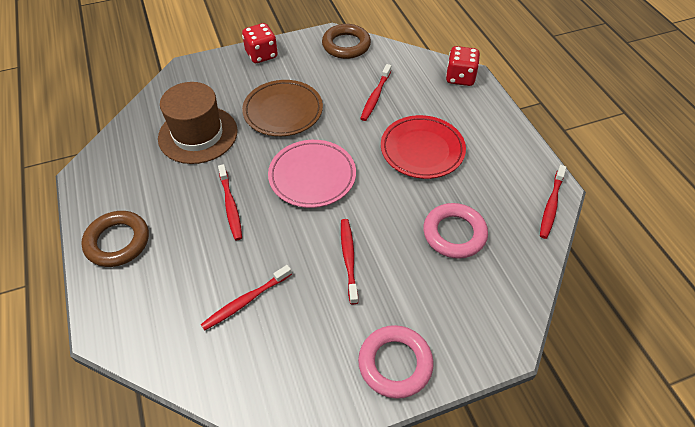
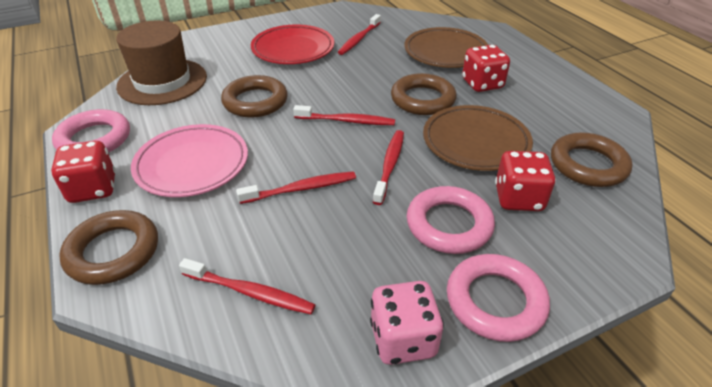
brown plate: [242,80,323,136] = 1 -> [404,27,488,68] [423,105,533,171] = 2
brown ring: [81,211,149,267] [322,24,371,59] = 2 -> [59,210,158,285] [221,75,288,118] [391,73,457,115] [551,132,632,187] = 4
pink dice: none = 0 -> [370,281,444,365] = 1
pink ring: [358,325,434,399] [423,203,488,259] = 2 -> [52,109,130,153] [407,186,495,254] [447,254,550,342] = 3
red dice: [242,23,278,63] [446,46,480,86] = 2 -> [51,141,116,203] [462,45,510,92] [495,151,556,211] = 3

